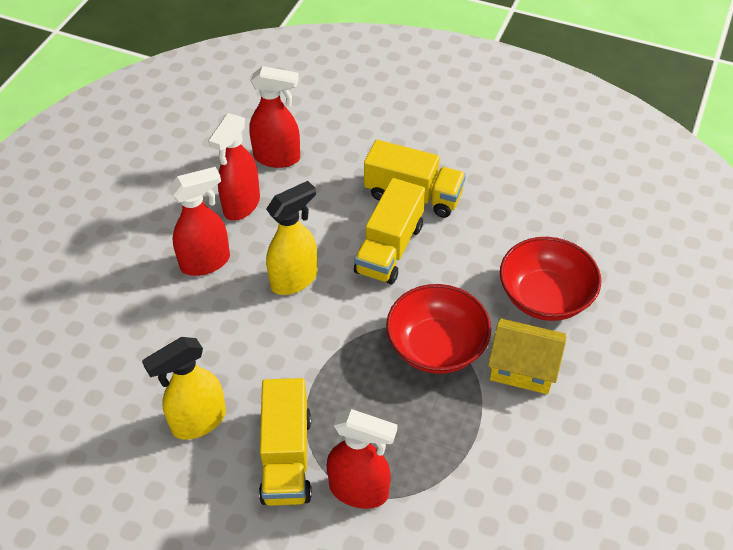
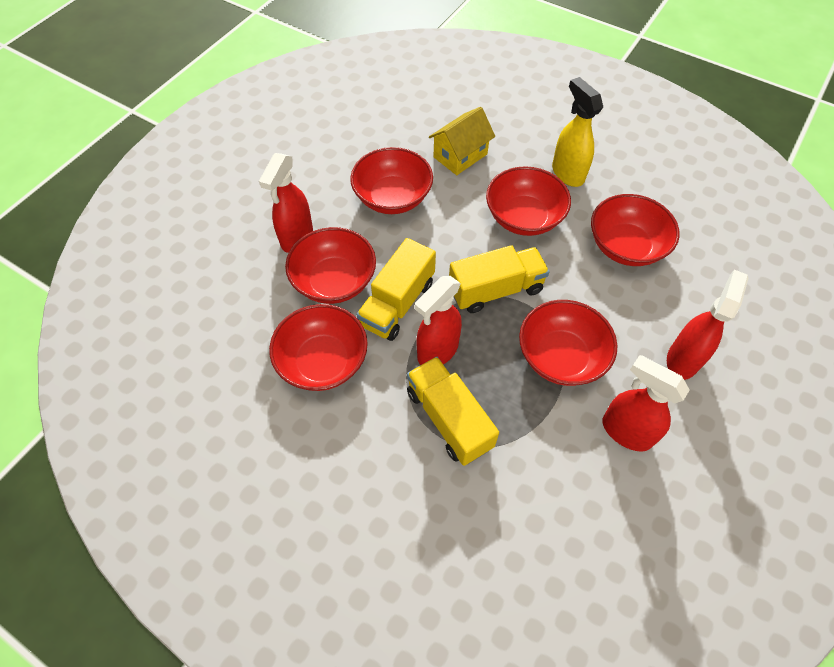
red bowl: [386,284,491,374] [500,237,601,321] = 2 -> [269,304,368,391] [285,227,376,304] [350,147,433,214] [486,166,571,236] [519,300,617,386] [591,194,680,266] = 6
yellow spray bottle: [142,337,226,440] [266,181,317,295] = 2 -> [552,77,603,187] = 1

